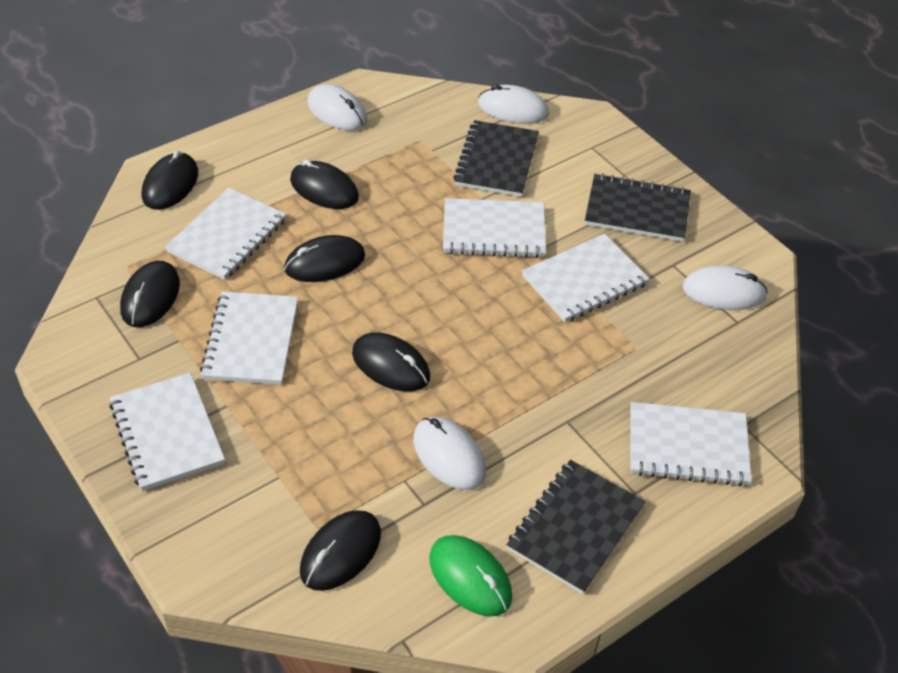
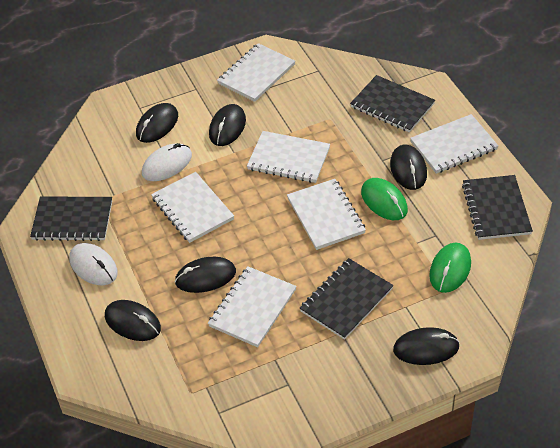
black notebook: [453,120,539,197] [507,460,645,594] [585,173,691,242] = 3 -> [30,196,112,241] [300,258,393,340] [350,75,435,133] [462,175,533,240] = 4
green mouse: [429,535,512,617] = 1 -> [361,178,408,220] [429,242,471,293] = 2
white mouse: [307,84,367,131] [413,417,486,490] [478,85,549,124] [682,265,768,310] = 4 -> [69,243,118,285] [142,143,192,181] = 2

